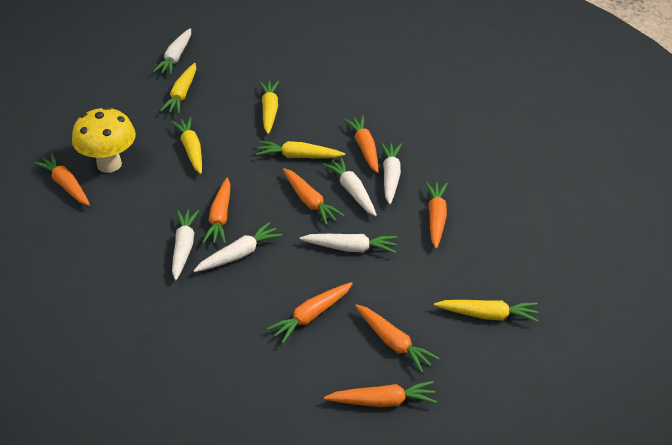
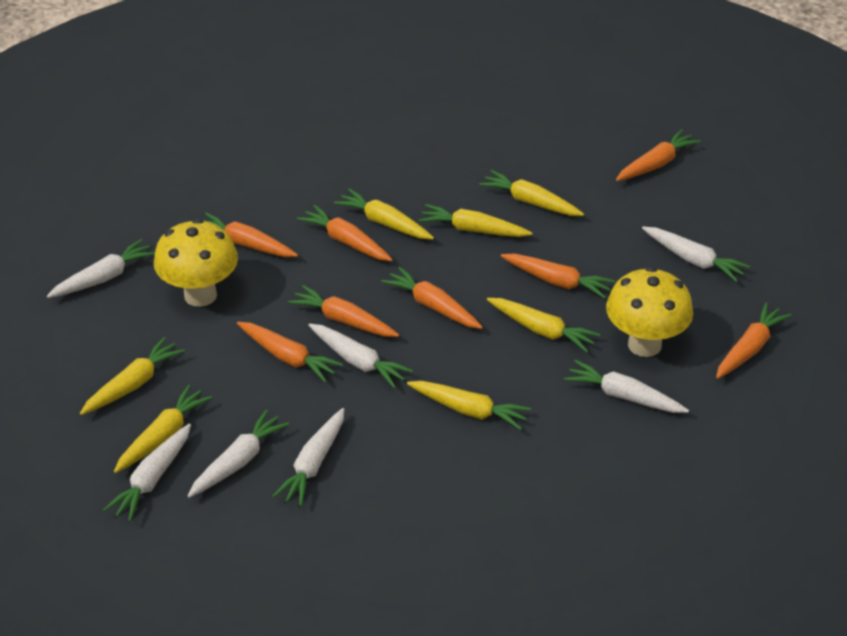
white carrot: [153,28,191,75] [172,210,200,280] [194,222,282,272] [300,234,397,253] [323,157,377,216] [381,143,402,204] = 6 -> [47,239,155,298] [103,423,191,522] [188,410,289,498] [272,408,344,506] [308,323,413,388] [564,360,689,413] [642,227,750,282] = 7
yellow carrot: [160,63,196,114] [171,117,202,174] [256,141,345,158] [259,81,279,134] [434,300,539,322] = 5 -> [80,337,185,415] [114,385,212,473] [334,189,434,239] [407,381,531,430] [419,204,532,237] [479,170,584,216] [487,298,600,353] = 7
yellow mushroom: [72,106,136,173] = 1 -> [154,219,238,307] [606,267,693,357] = 2

